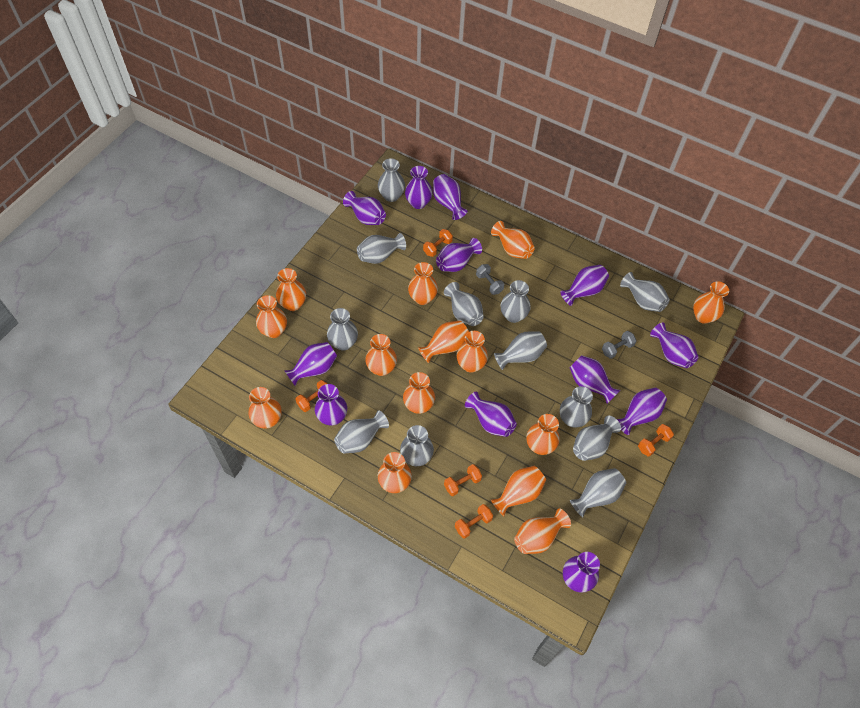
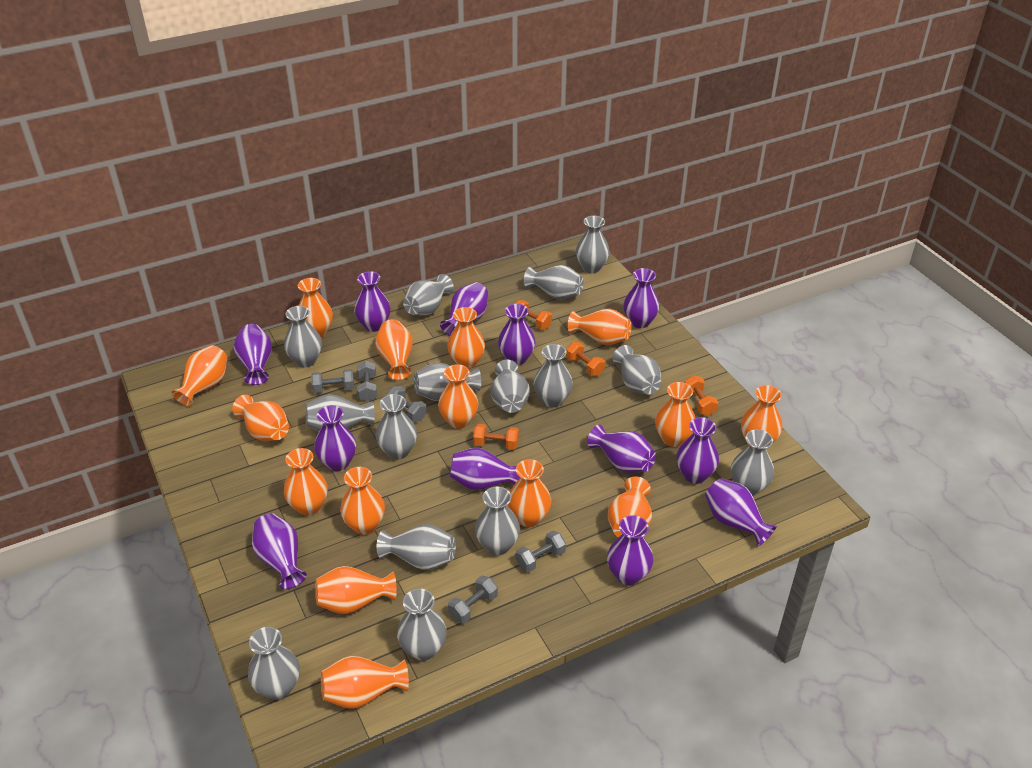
grey dumbbell: [476,264,504,295] [602,331,637,359] = 2 -> [311,369,354,393] [357,361,377,401] [386,386,427,422] [448,576,498,624] [516,531,566,572] = 5
grey vase: [327,308,358,351] [334,410,389,454] [357,233,406,264] [378,158,405,202] [400,425,434,466] [444,282,484,326] [494,331,547,370] [501,280,531,323] [560,386,593,428] [570,468,626,517] [573,416,621,461] [620,272,670,312] = 12 -> [248,627,300,700] [284,306,322,367] [305,394,375,431] [376,394,417,459] [377,524,456,570] [397,589,447,661] [403,274,454,316] [414,362,481,401] [475,487,520,555] [491,360,530,413] [524,265,584,300] [534,344,573,407] [576,216,610,273] [613,345,661,395] [731,429,774,496] = 15
orange dumbbell: [295,380,327,412] [423,229,453,257] [444,464,482,496] [455,504,493,539] [638,424,674,457] = 5 -> [473,424,519,450] [515,300,552,330] [566,342,605,376] [685,375,718,416] = 4
orange vase: [249,387,282,429] [256,295,287,338] [276,268,306,311] [365,334,397,376] [378,452,412,493] [403,372,435,414] [408,262,438,305] [418,320,469,363] [457,331,488,373] [491,221,535,259] [491,466,546,516] [514,509,571,554] [526,414,559,455] [693,281,729,324] = 14 -> [171,345,227,407] [232,395,289,441] [284,448,328,516] [298,278,333,337] [315,566,397,614] [321,656,409,709] [340,467,385,535] [375,319,413,380] [438,364,478,429] [447,307,485,369] [508,459,551,527] [568,309,631,345] [608,476,652,537] [655,382,695,447] [741,385,783,445] = 15

